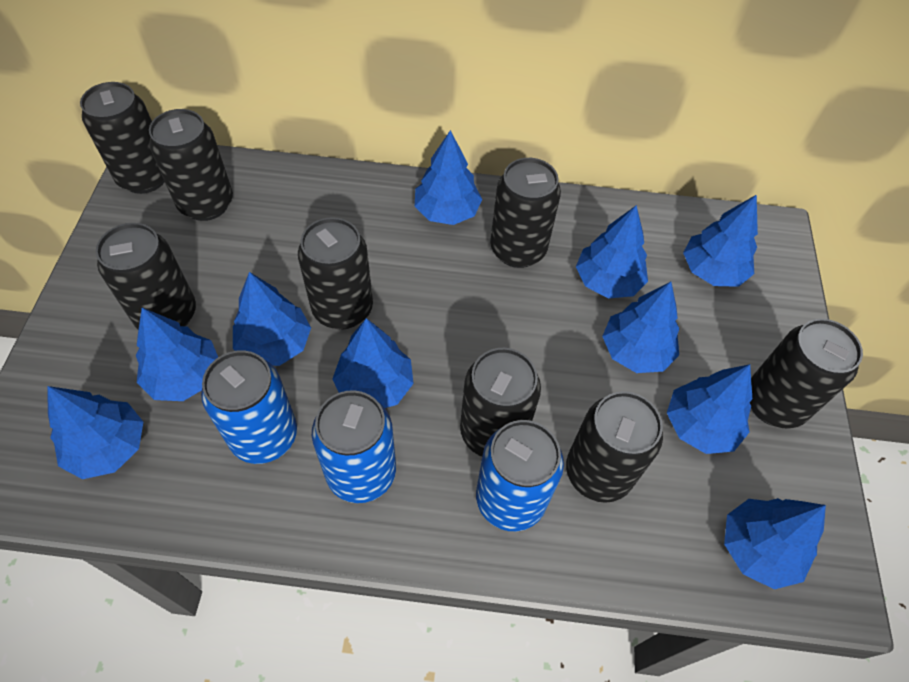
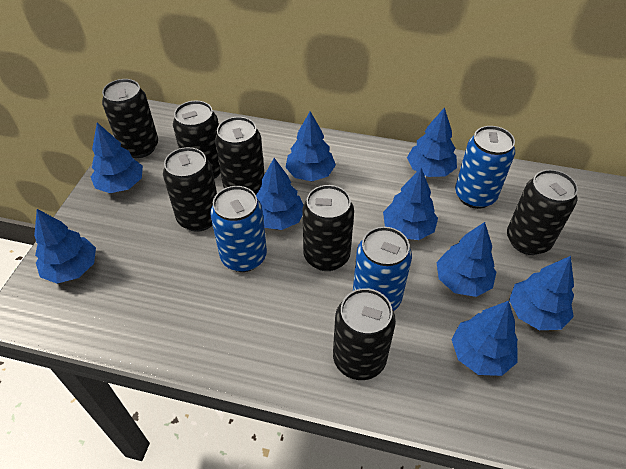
black can: [80,82,165,194] [96,223,196,329] [149,109,233,221] [298,217,373,330] [460,348,541,457] [490,158,561,268] [566,391,663,503] [750,319,863,429] = 8 -> [102,79,158,158] [163,147,217,232] [173,101,221,179] [215,117,265,195] [302,185,354,271] [333,288,396,380] [507,170,578,255] = 7
blue tree: [48,386,143,479] [136,308,218,401] [233,272,311,366] [333,318,414,408] [415,130,482,225] [576,205,648,298] [602,282,680,373] [667,364,752,454] [683,194,758,287] [724,498,826,589] = 10 -> [34,209,96,283] [91,123,143,193] [256,158,303,230] [285,111,336,181] [383,168,438,240] [407,107,457,177] [436,222,496,297] [451,301,518,376] [509,256,574,330] = 9

